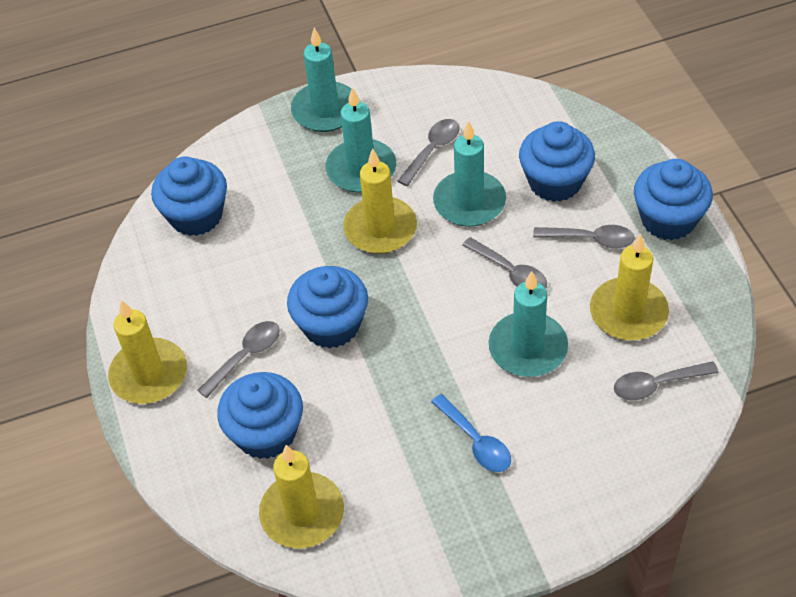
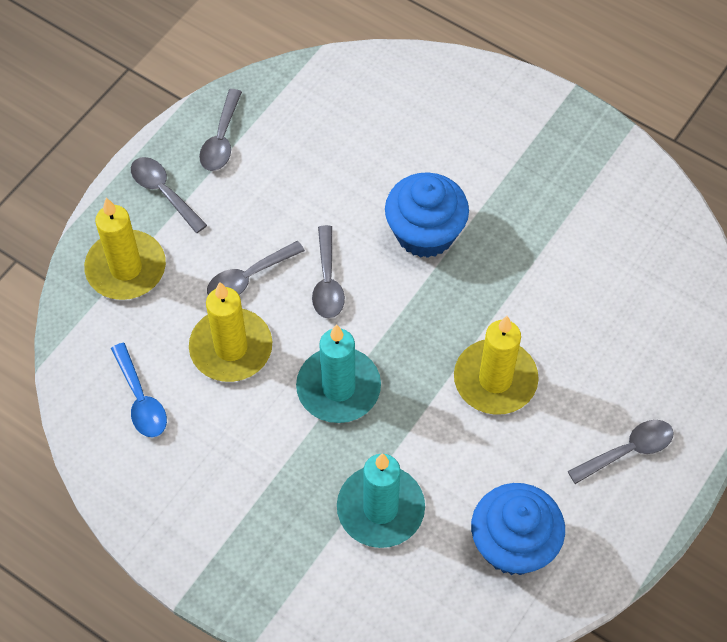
blue cupcake: [151,156,227,236] [217,372,303,459] [287,266,368,349] [519,121,595,202] [634,159,713,240] = 5 -> [385,172,469,258] [471,483,565,575] = 2
turquoise candle: [291,28,351,132] [326,87,396,193] [433,121,506,227] [489,271,568,377] = 4 -> [296,324,381,423] [337,453,425,548] = 2
yellow candle: [108,300,187,404] [259,445,344,549] [343,148,417,254] [590,234,669,340] = 4 -> [84,198,166,300] [189,282,272,382] [454,316,539,415] = 3

